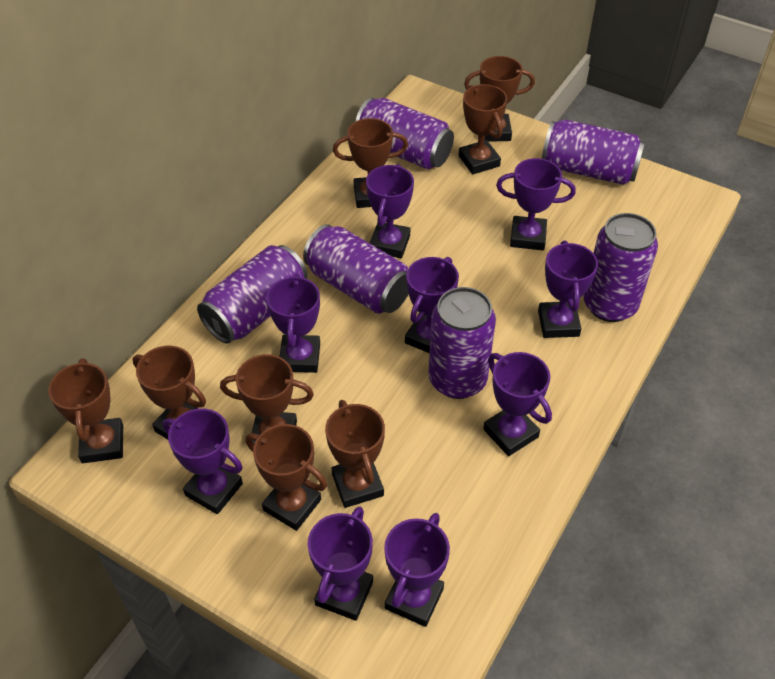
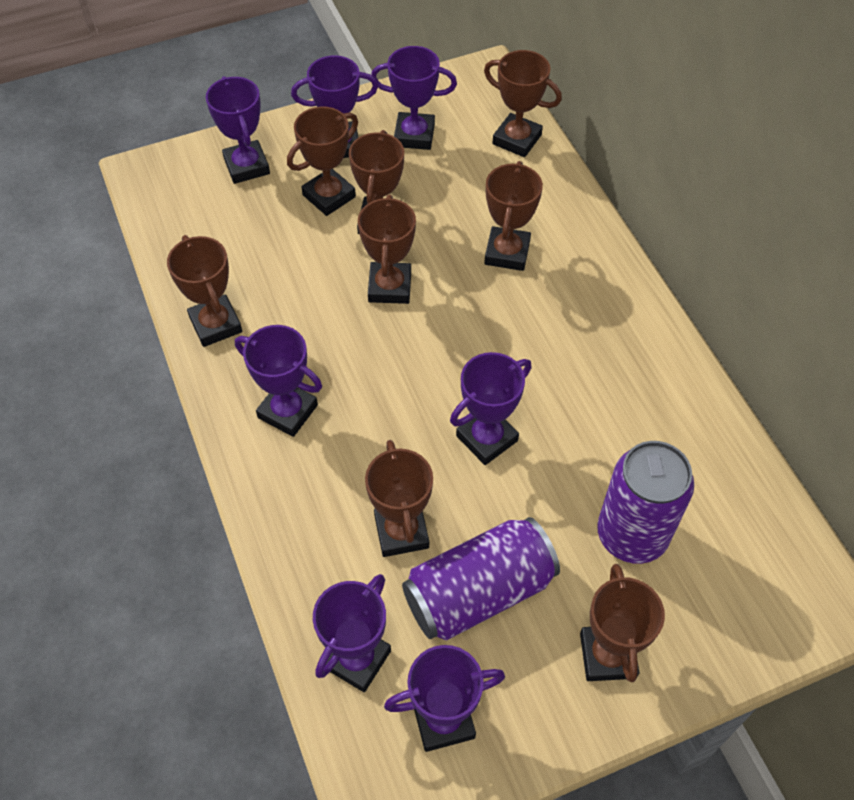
purple can: [197,245,307,344] [303,224,408,314] [355,98,454,169] [428,287,496,399] [542,120,645,185] [583,213,658,322] = 6 -> [402,517,560,641] [597,441,694,564] = 2
purple trophy: [163,408,243,514] [266,274,320,373] [308,507,373,621] [366,164,414,259] [384,513,450,627] [405,257,459,353] [483,352,552,456] [496,158,576,250] [538,241,598,338] = 9 -> [206,76,270,184] [235,325,322,437] [291,55,378,158] [313,574,391,692] [371,46,457,150] [384,645,505,752] [450,352,532,465] = 7

